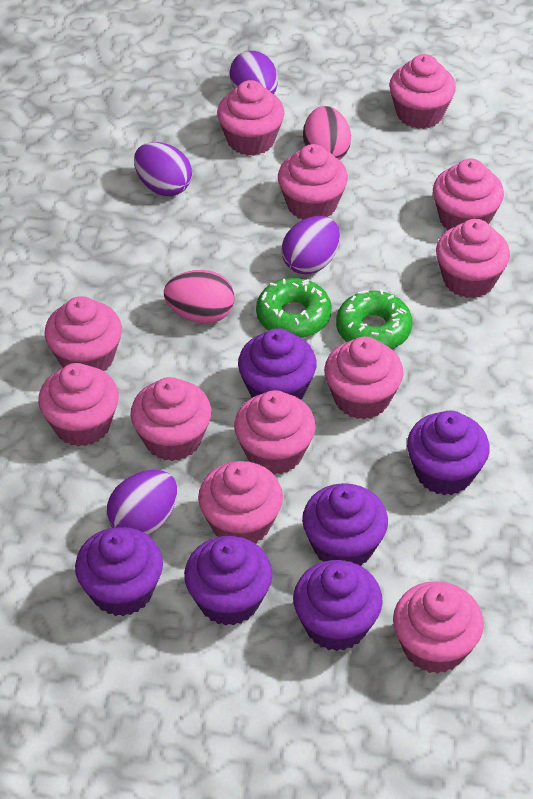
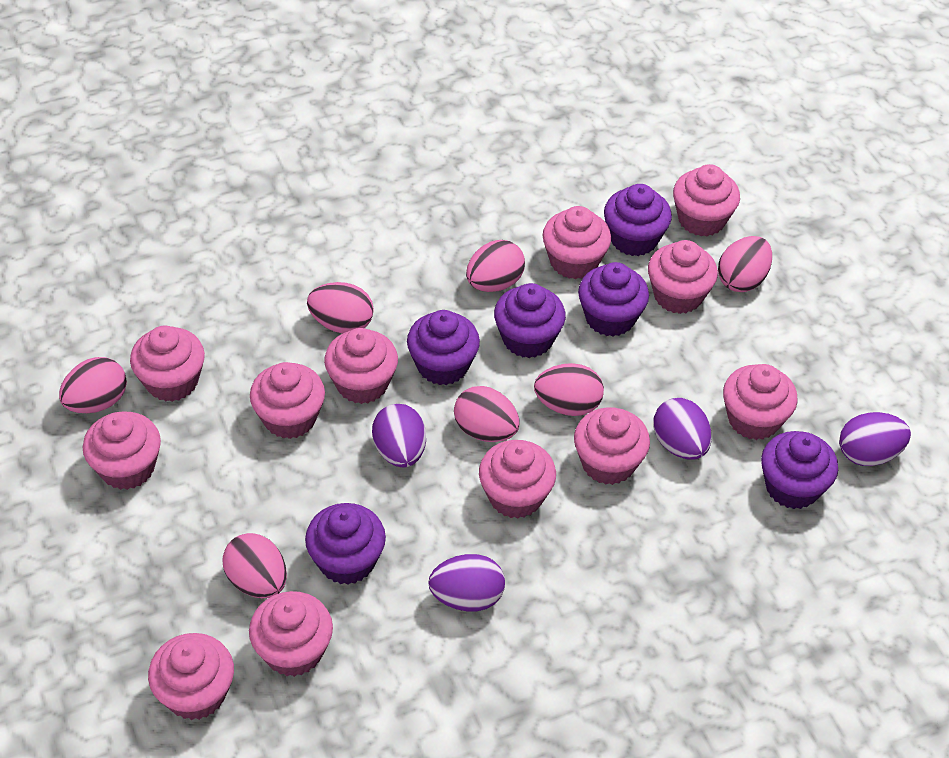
green donut: [256,278,332,338] [336,289,412,349] = 2 -> none = 0
pink egg: [164,270,234,324] [303,106,351,160] = 2 -> [59,357,127,413] [222,533,287,598] [307,282,374,334] [454,386,520,442] [466,240,525,292] [534,363,604,416] [718,236,772,292] = 7

